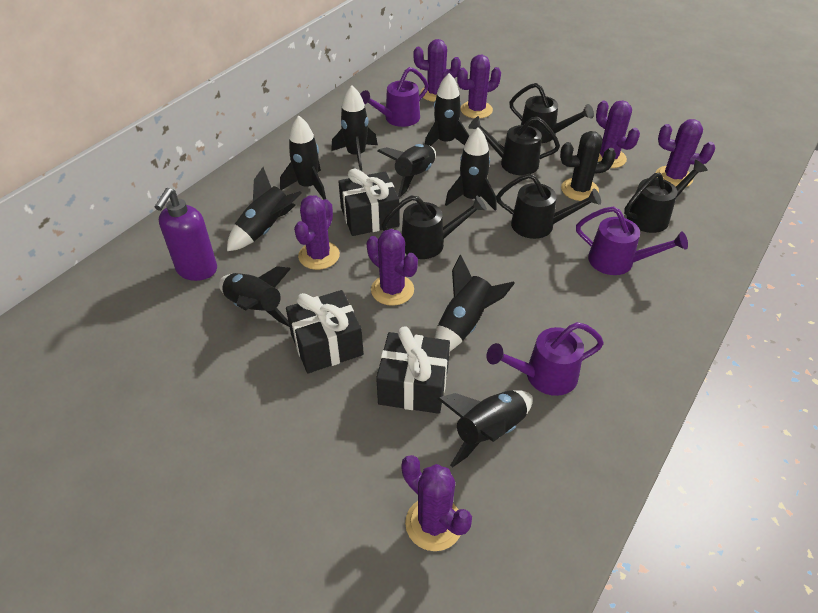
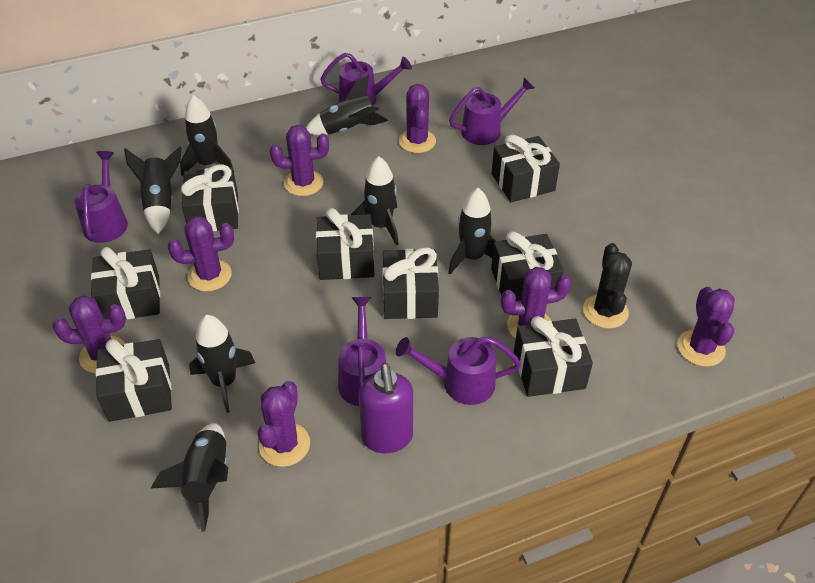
black gift: [286,290,364,373] [338,168,400,236] [376,326,450,414] = 3 -> [91,247,160,319] [96,339,172,422] [181,164,239,231] [316,208,374,280] [382,247,439,319] [491,231,564,301] [492,134,560,202] [514,316,593,397] = 8
black rocket: [219,266,291,327] [227,167,302,251] [280,116,326,199] [331,85,378,171] [378,144,436,197] [425,73,469,146] [435,255,515,352] [438,390,533,467] [445,128,497,211] = 9 -> [124,146,182,234] [151,423,228,532] [180,95,234,176] [189,315,255,413] [306,75,388,135] [351,156,399,246] [448,188,496,274] = 7
black watering can: [381,195,487,259] [468,116,560,176] [496,173,601,239] [509,83,594,143] [624,160,708,233] = 5 -> none = 0
purple watering can: [360,67,429,127] [486,322,604,396] [576,206,688,275] = 3 -> [74,151,128,243] [320,53,412,106] [338,297,386,406] [396,337,521,405] [449,78,534,145] = 5

